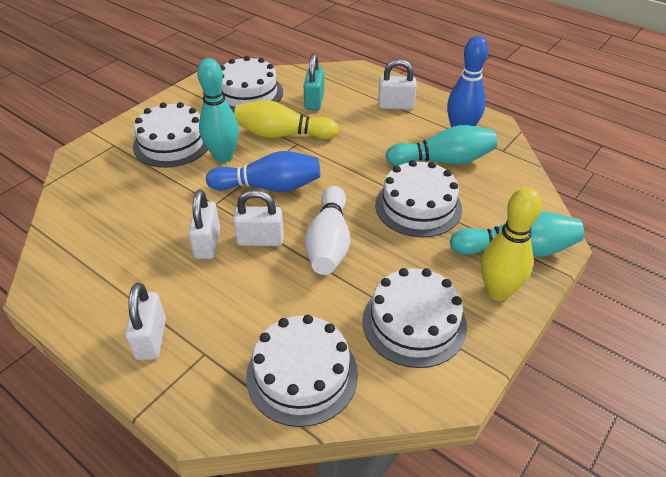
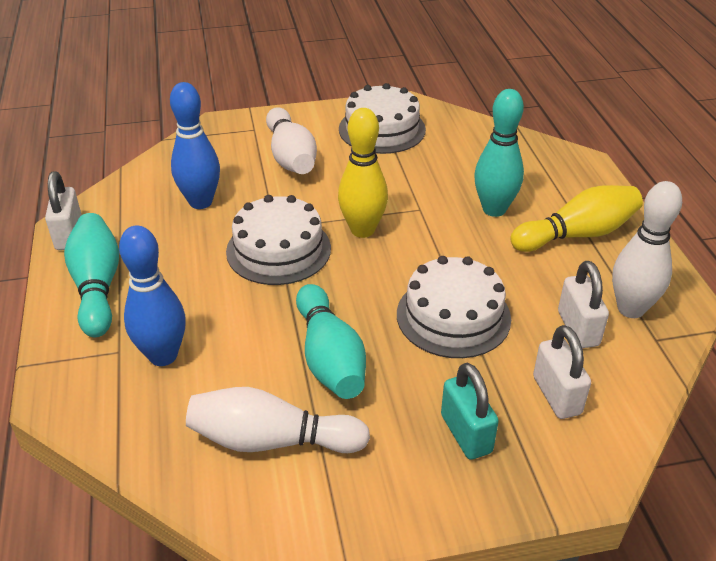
white bowling pin: [304,186,350,275] = 1 -> [186,387,370,453] [266,107,317,174] [612,181,682,318] = 3
white cake: [133,102,208,168] [220,56,283,112] [246,315,358,427] [362,268,467,368] [375,160,462,237] = 5 -> [226,195,331,285] [339,83,426,154] [397,256,511,358] = 3
white padlock: [125,283,166,360] [188,190,220,259] [233,190,284,246] [378,59,417,110] = 4 -> [45,171,82,250] [533,325,591,419] [558,261,609,348] = 3

